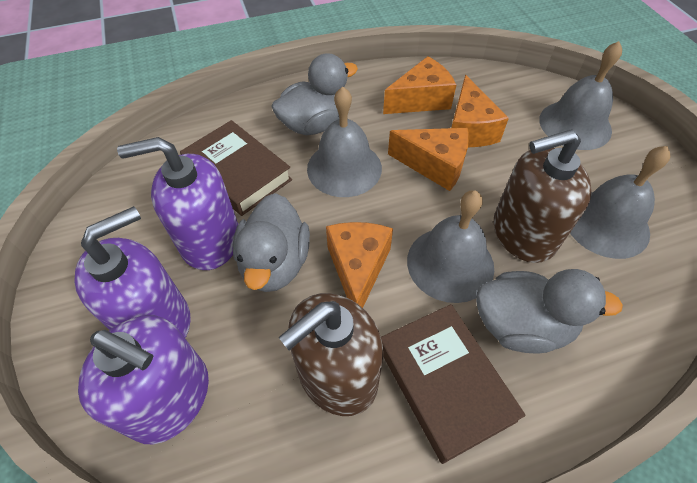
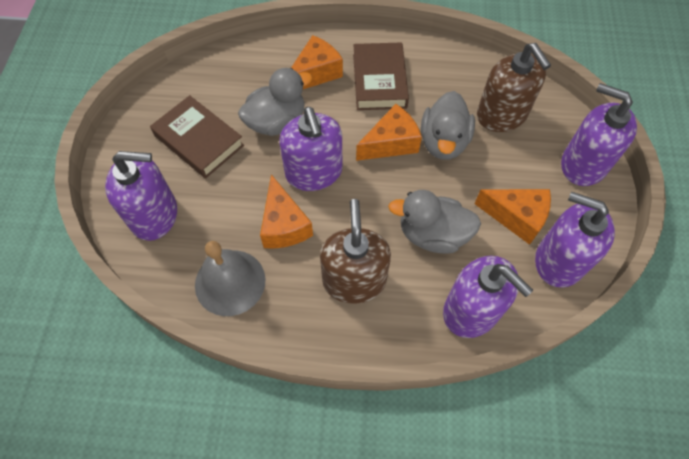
grey bell: [307,87,382,197] [407,190,494,303] [539,41,622,150] [570,146,670,259] = 4 -> [195,241,265,316] = 1
purple soap dispenser: [74,206,191,338] [78,315,209,444] [117,137,238,270] = 3 -> [105,151,177,241] [279,107,342,191] [443,256,533,338] [535,192,615,287] [561,83,637,186] = 5

